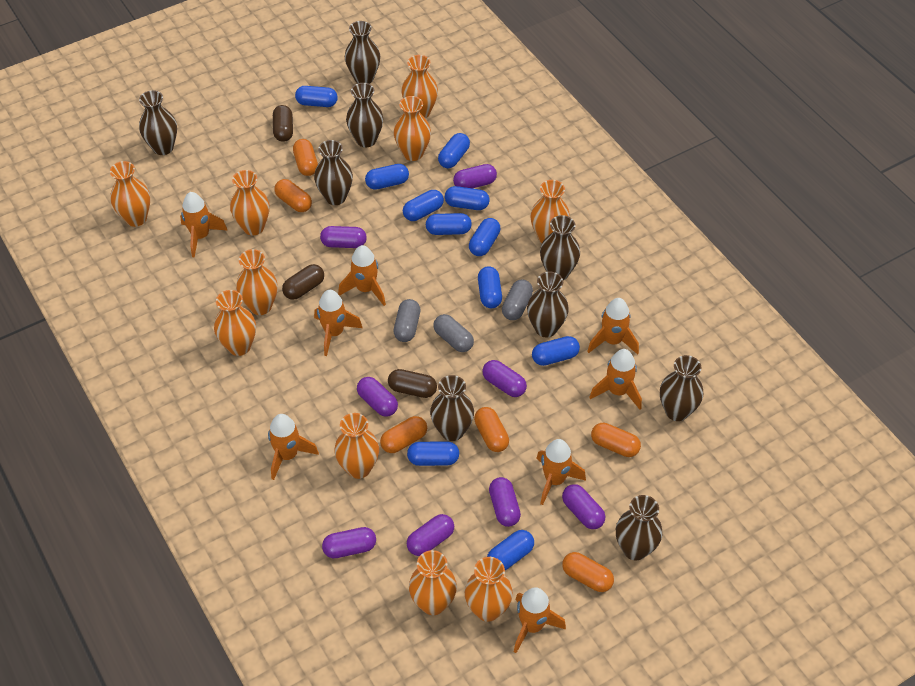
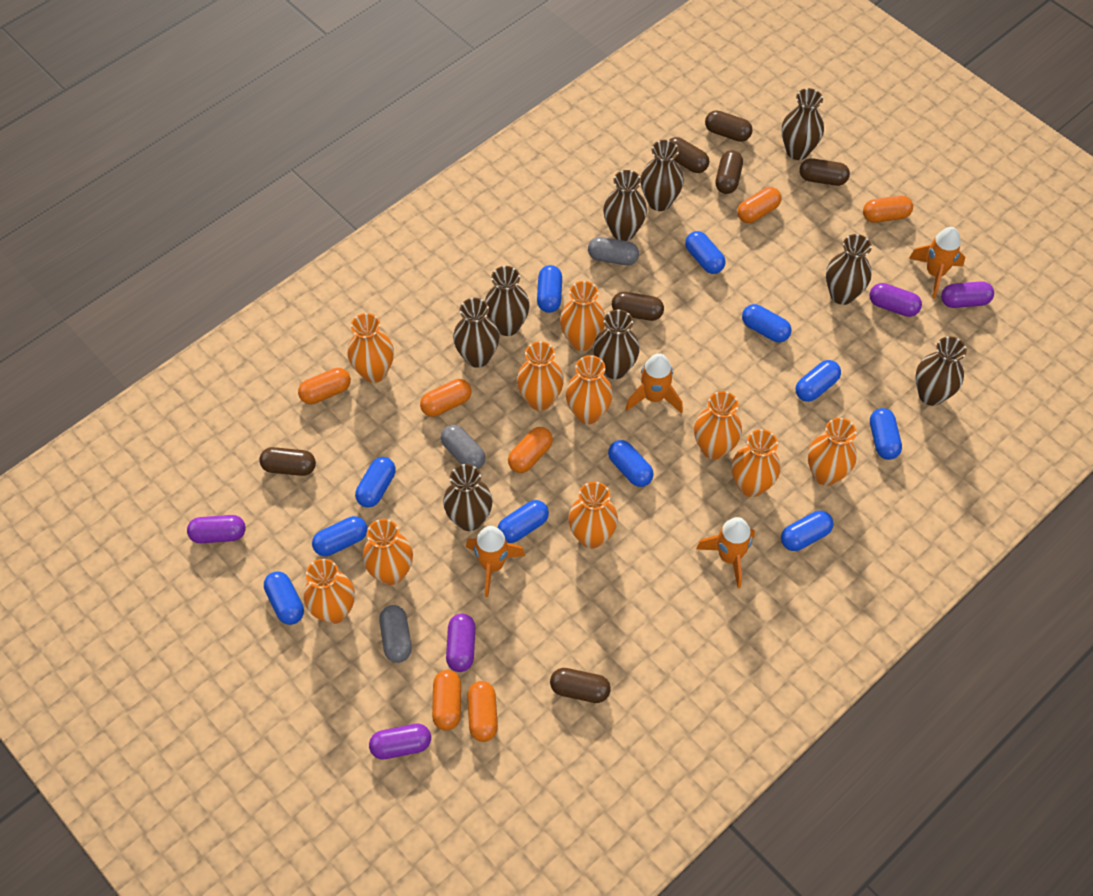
brown capsule: [273,105,293,142] [282,264,324,300] [388,369,437,398] = 3 -> [259,447,316,476] [550,668,611,703] [612,292,664,321] [669,137,709,173] [705,110,753,142] [716,150,743,194] [799,158,850,186] = 7
orange capsule: [274,179,312,212] [293,139,318,176] [380,416,427,453] [474,407,509,452] [562,552,614,592] [591,423,641,457] = 6 -> [298,368,351,404] [420,379,472,417] [432,670,461,731] [467,681,498,742] [508,427,553,473] [737,187,781,223] [863,195,913,223] = 7
orange rocket: [180,192,228,258] [268,414,319,480] [314,290,363,356] [338,245,386,306] [514,587,566,653] [536,439,586,505] [587,298,639,355] [589,349,642,410] = 8 -> [466,526,525,597] [626,353,683,414] [696,517,755,588] [909,227,965,298] = 4
purple capsule: [320,226,367,248] [322,527,376,558] [357,377,398,417] [407,514,454,556] [453,164,497,188] [482,360,527,397] [489,477,521,527] [562,484,605,529] = 8 -> [187,515,246,543] [369,724,431,760] [446,614,475,672] [870,283,922,317] [941,281,994,308] = 5

